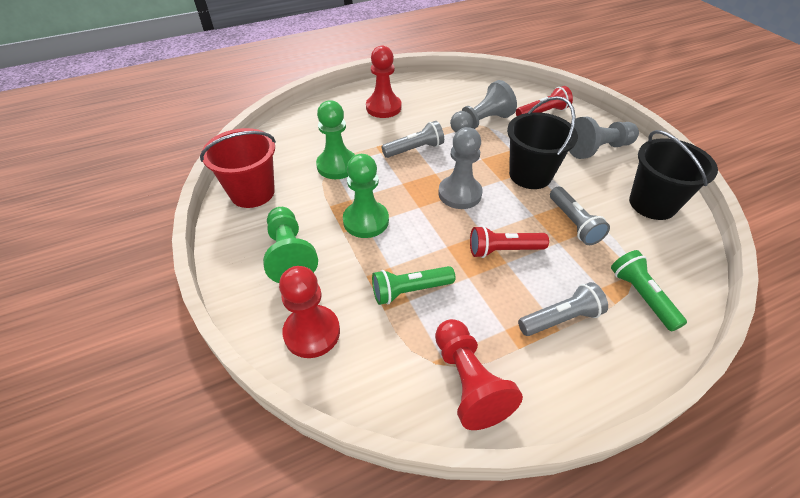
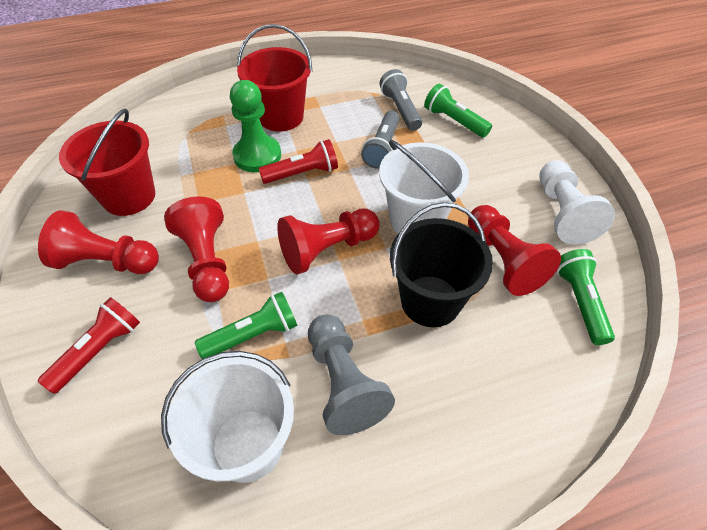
black bucket: [507,96,578,189] [629,130,718,220] = 2 -> [390,202,493,327] = 1
green flashlight: [372,266,455,305] [611,250,687,332] = 2 -> [195,292,298,359] [424,84,492,138] [557,249,615,345] = 3
green pawn: [263,207,318,283] [316,100,355,179] [343,154,389,238] = 3 -> [230,80,281,172] = 1
grey flashlight: [382,121,444,158] [518,282,608,336] [550,186,610,245] = 3 -> [361,111,399,169] [379,69,422,131] = 2
grey pawn: [438,127,483,209] [450,80,517,133] [569,117,639,159] = 3 -> [308,314,395,435] = 1
red bucket: [200,128,276,208] = 1 -> [59,109,155,216] [237,24,312,131] = 2
red pawn: [279,266,340,358] [366,46,401,118] [435,319,523,430] = 3 -> [38,210,159,274] [164,197,229,302] [277,209,379,274] [468,205,561,296] = 4
white bucket: none = 0 -> [161,351,294,483] [379,140,469,234] = 2
white pawn: none = 0 -> [539,160,615,245] = 1

